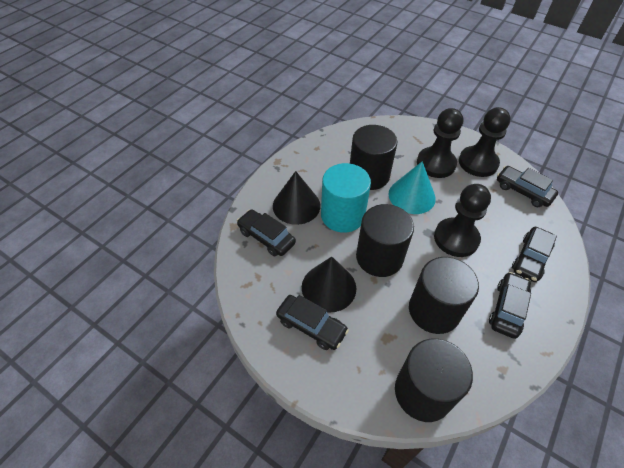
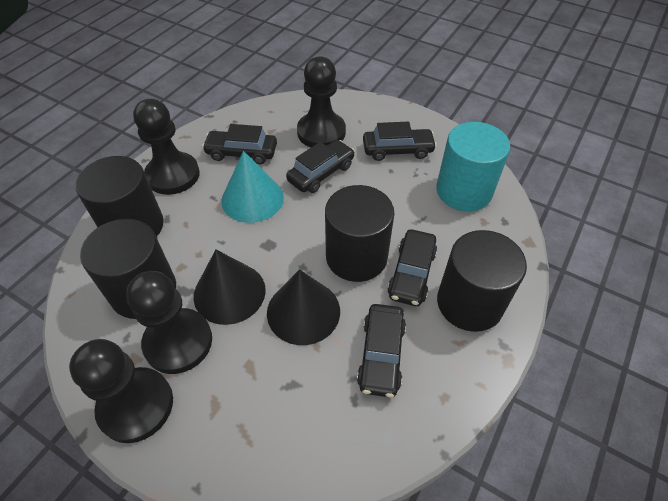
black pawn: [417,108,463,178] [434,184,491,257] [459,107,511,177] = 3 -> [69,339,173,443] [126,271,212,374] [133,99,200,195] [297,56,346,147] = 4

